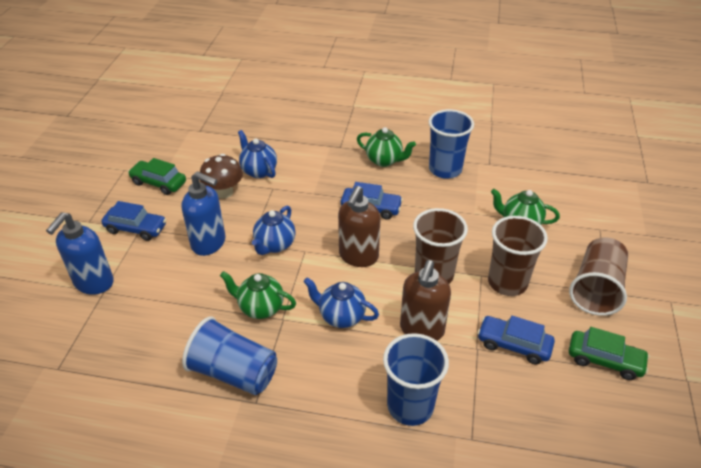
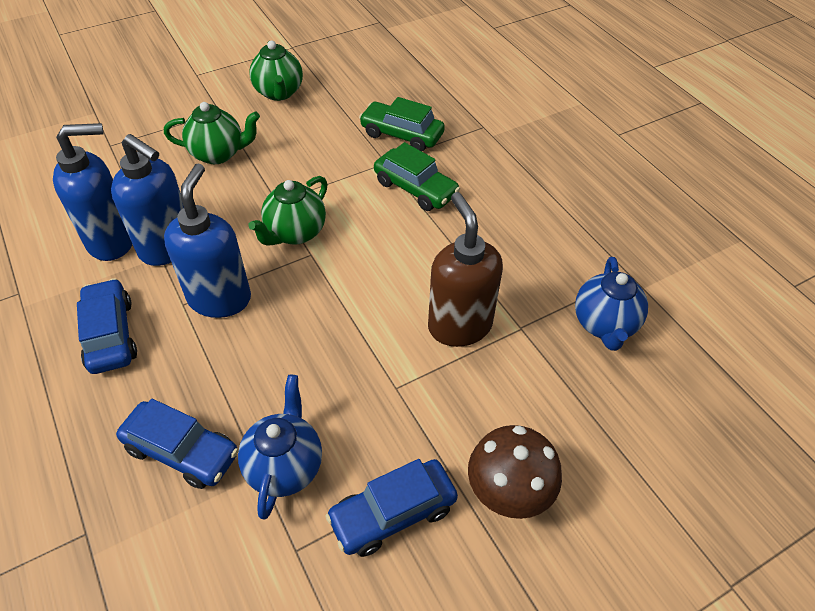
blue cup: [182,316,277,395] [383,333,449,426] [429,109,474,179] = 3 -> none = 0
blue soap dispenser: [46,212,114,295] [182,171,226,256] = 2 -> [53,123,133,261] [111,134,184,266] [164,163,251,318] = 3
blue teapot: [238,130,277,178] [252,206,296,255] [304,277,379,328] = 3 -> [238,375,322,520] [575,257,648,351] = 2
brown cup: [413,208,468,284] [488,216,548,296] [569,237,628,316] = 3 -> none = 0
brown soap dispenser: [338,186,380,267] [400,260,451,341] = 2 -> [428,192,503,347] = 1

